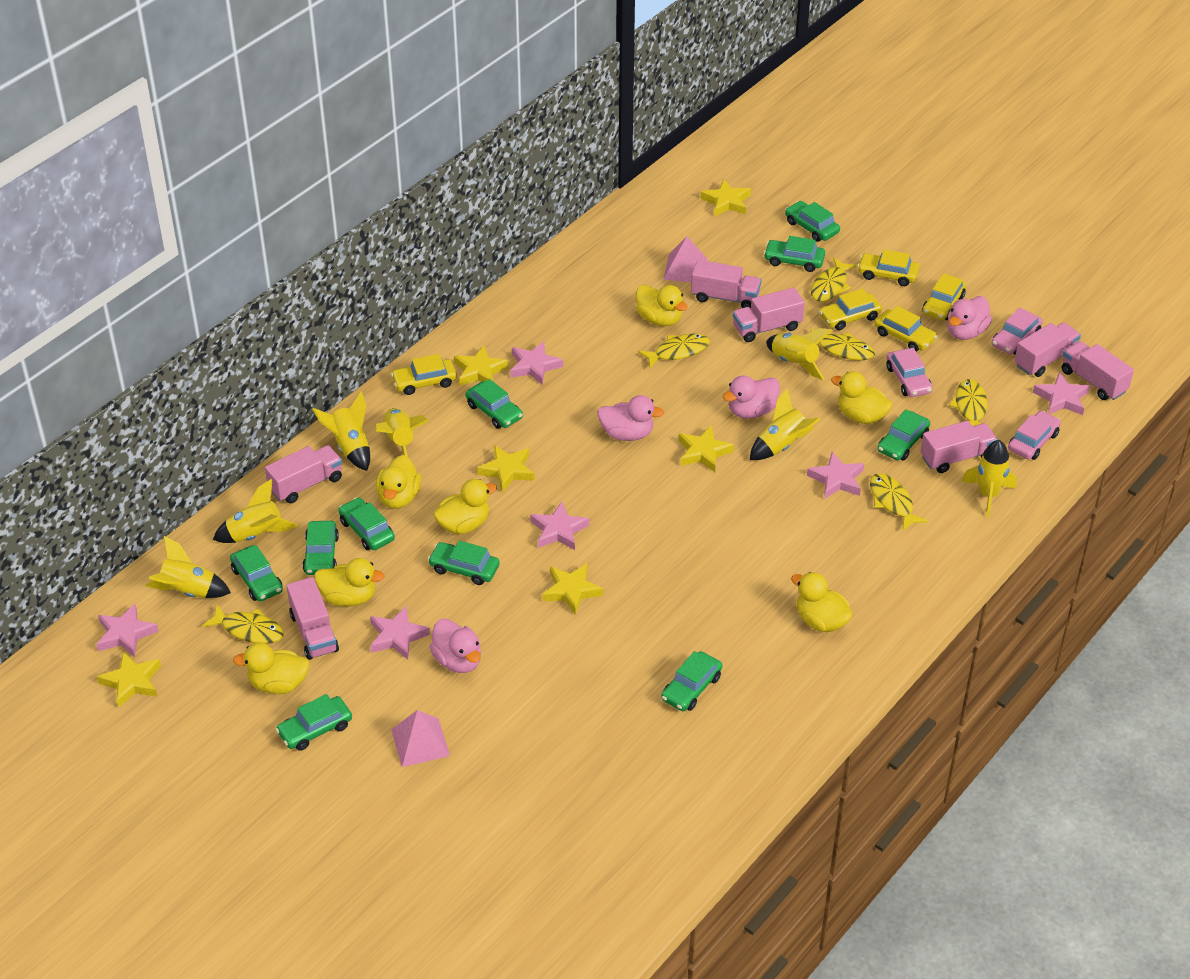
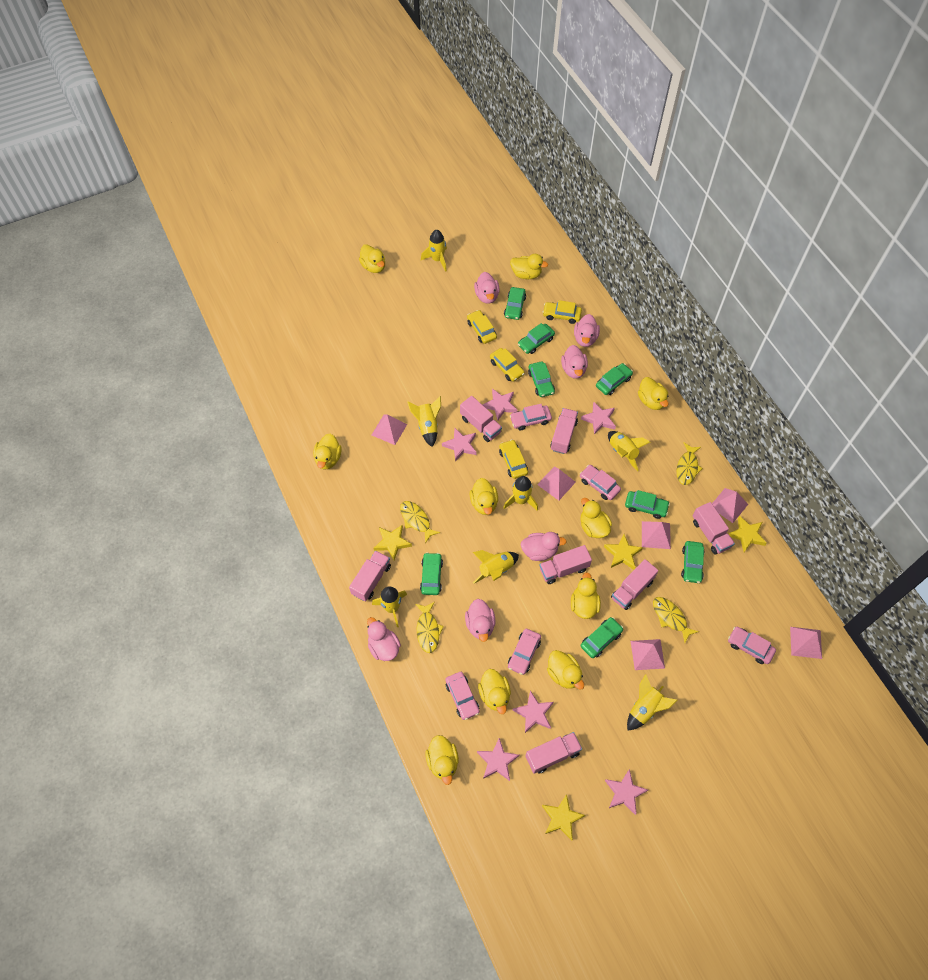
green car: [230,545,283,602] [276,694,352,751] [302,521,339,575] [338,497,395,550] [428,541,500,585] [465,379,523,429] [661,651,722,711] [764,236,825,272] [785,201,840,242] [877,409,930,460] = 10 -> [420,552,443,595] [504,287,526,320] [518,323,555,354] [528,362,555,397] [580,617,623,658] [596,363,633,395] [625,490,670,519] [681,541,705,583] = 8
pink car: [886,348,933,397] [991,307,1043,355] [1008,411,1061,460] = 3 -> [445,672,480,720] [508,629,541,675] [510,404,552,430] [580,465,621,500] [728,627,776,664] = 5
pink duck: [429,619,481,673] [597,395,664,441] [723,375,780,419] [947,296,992,340] = 4 -> [367,617,401,661] [465,599,496,642] [474,272,500,304] [520,532,567,561] [561,345,588,379] [574,314,600,347] = 6
pink pyramid: [391,710,450,767] [663,236,707,283] = 2 -> [372,414,407,445] [537,466,576,501] [631,639,665,670] [642,521,671,549] [712,488,748,523] [790,627,822,659] = 6
yellow car: [391,354,457,395] [819,288,882,330] [857,249,920,286] [874,306,937,352] [922,273,966,320] = 5 -> [467,310,497,344] [490,348,525,382] [499,440,528,479] [543,300,582,324] = 4
yellow duck: [233,642,310,694] [314,558,385,606] [376,455,421,509] [433,479,497,534] [636,285,688,326] [791,572,852,632] [831,371,892,424] = 7 -> [313,434,342,469] [359,244,385,273] [425,735,459,785] [470,478,498,515] [478,669,511,714] [510,254,548,279] [547,650,584,690] [571,572,601,619] [581,498,612,538] [638,377,669,410] = 10
yellow fish: [202,604,284,644] [638,333,710,368] [811,257,857,302] [811,328,875,360] [870,473,928,531] [949,379,987,426] = 6 -> [400,501,440,543] [416,602,444,653] [653,597,699,643] [677,443,703,485] = 4
yellow star: [97,651,161,708] [454,346,509,386] [477,445,535,492] [542,563,603,615] [678,425,734,472] [701,179,751,216] = 6 -> [373,525,412,560] [542,794,585,841] [604,534,643,570] [729,516,767,552] = 4

